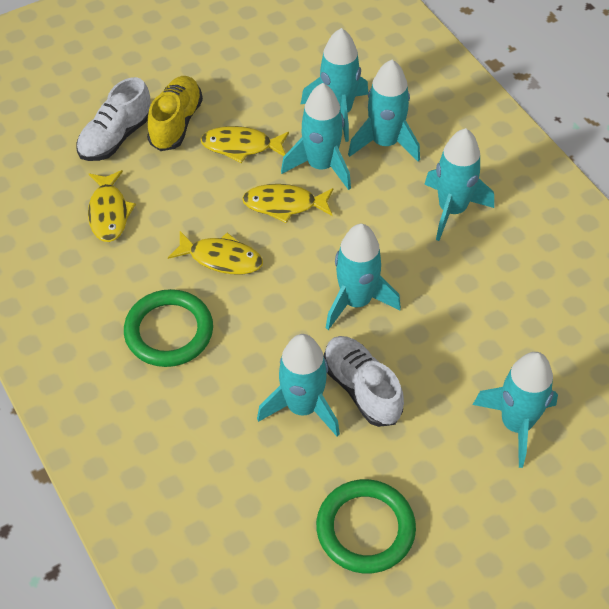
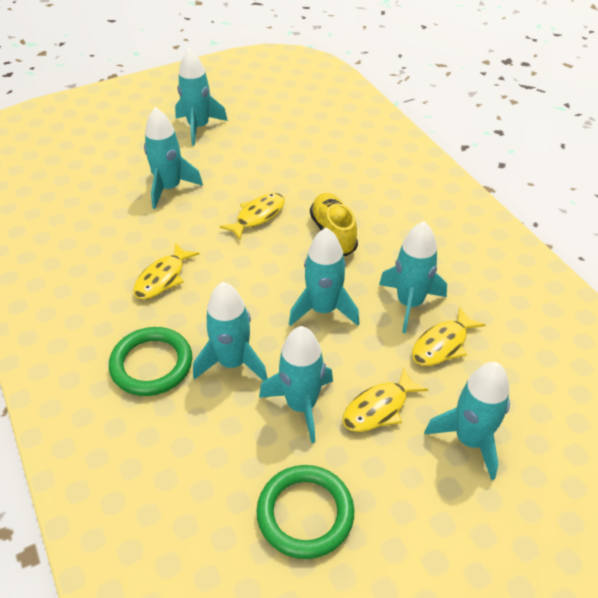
white shoe: [77,77,151,161] [324,336,404,427] = 2 -> none = 0

